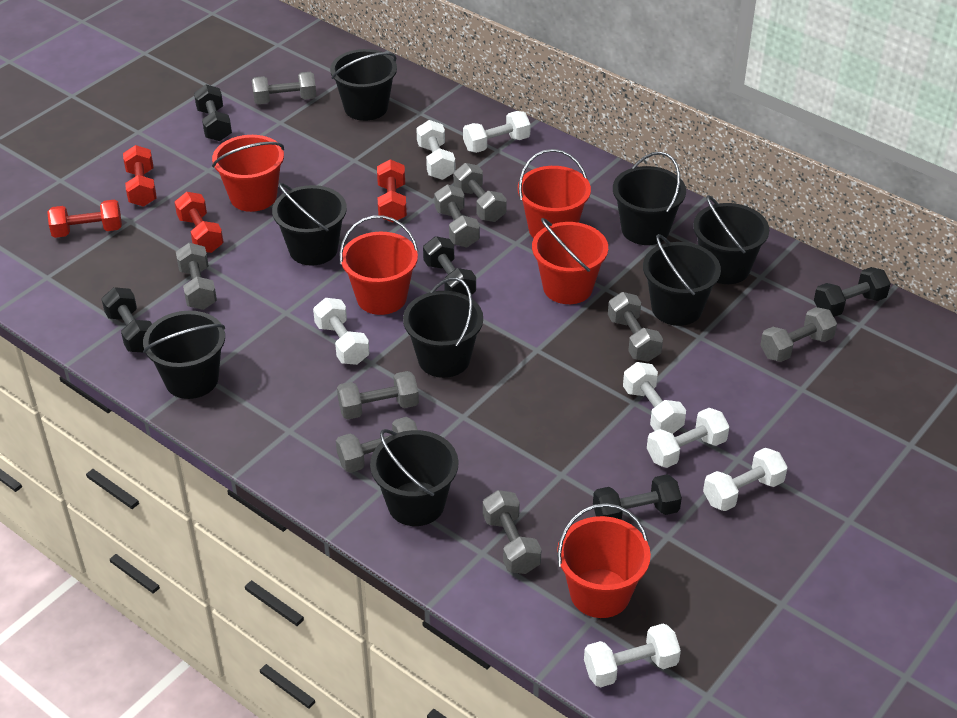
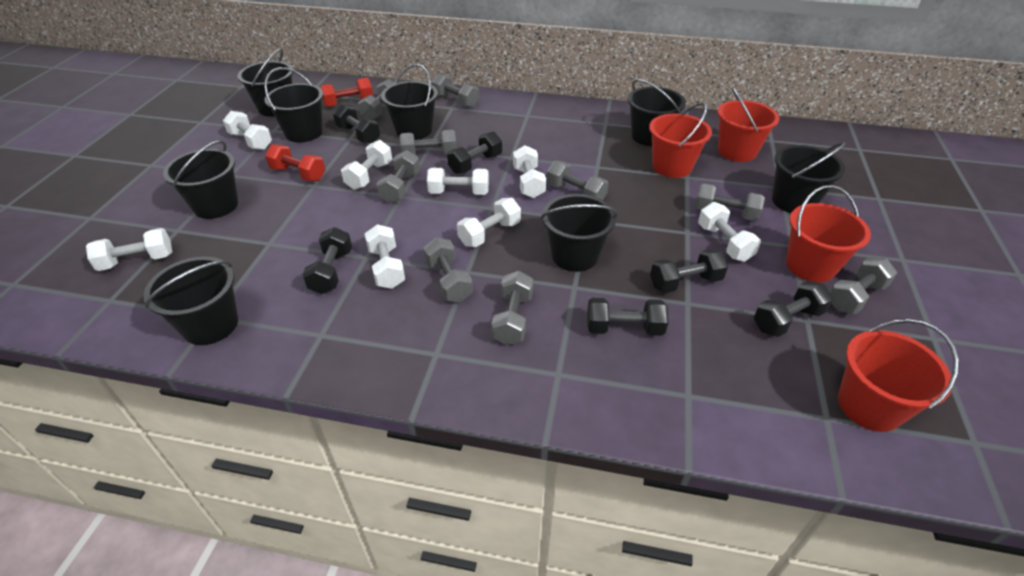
black dumbbell: [102,287,152,352] [194,84,232,141] [423,236,476,296] [593,474,682,520] [814,267,891,317] = 5 -> [302,227,352,294] [333,104,380,144] [447,132,502,174] [587,298,668,336] [650,249,728,293] [754,281,833,337] = 6
red bucket: [212,135,284,212] [340,215,418,315] [518,149,591,238] [532,218,608,304] [557,503,651,618] = 5 -> [649,102,712,178] [717,87,779,162] [786,185,871,282] [838,319,959,432] = 4
red dumbbell: [47,200,122,238] [123,145,157,207] [174,192,224,253] [377,159,407,223] = 4 -> [265,144,325,181] [320,78,373,107] = 2
white dumbbell: [313,298,370,365] [416,120,456,180] [463,111,531,153] [584,623,681,688] [623,362,686,433] [647,408,730,468] [703,448,788,511] = 7 -> [86,228,172,271] [223,111,272,150] [341,140,392,190] [364,224,405,289] [427,168,489,195] [457,198,521,247] [513,145,546,198] [698,202,761,262] = 8

